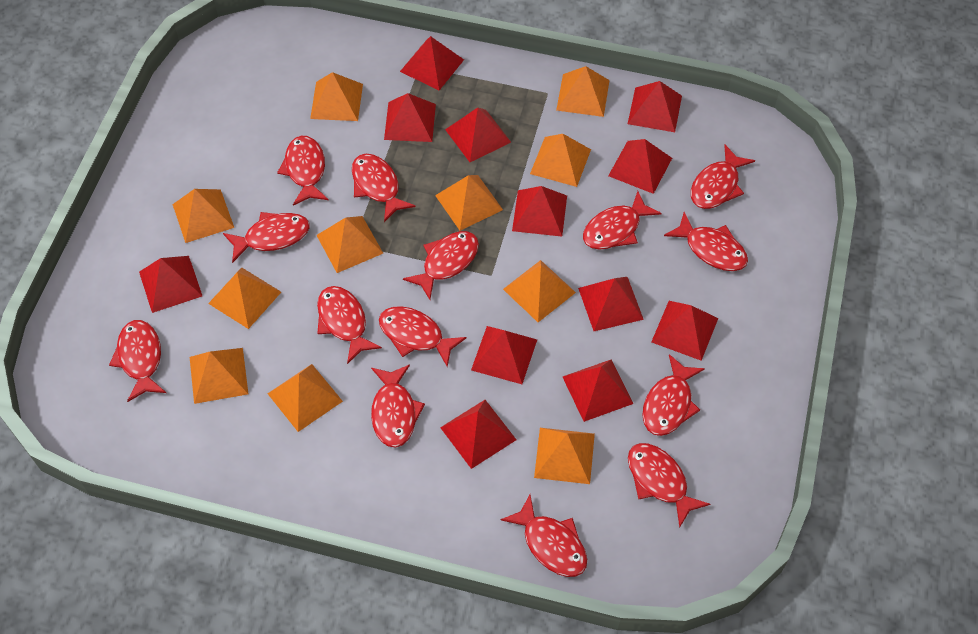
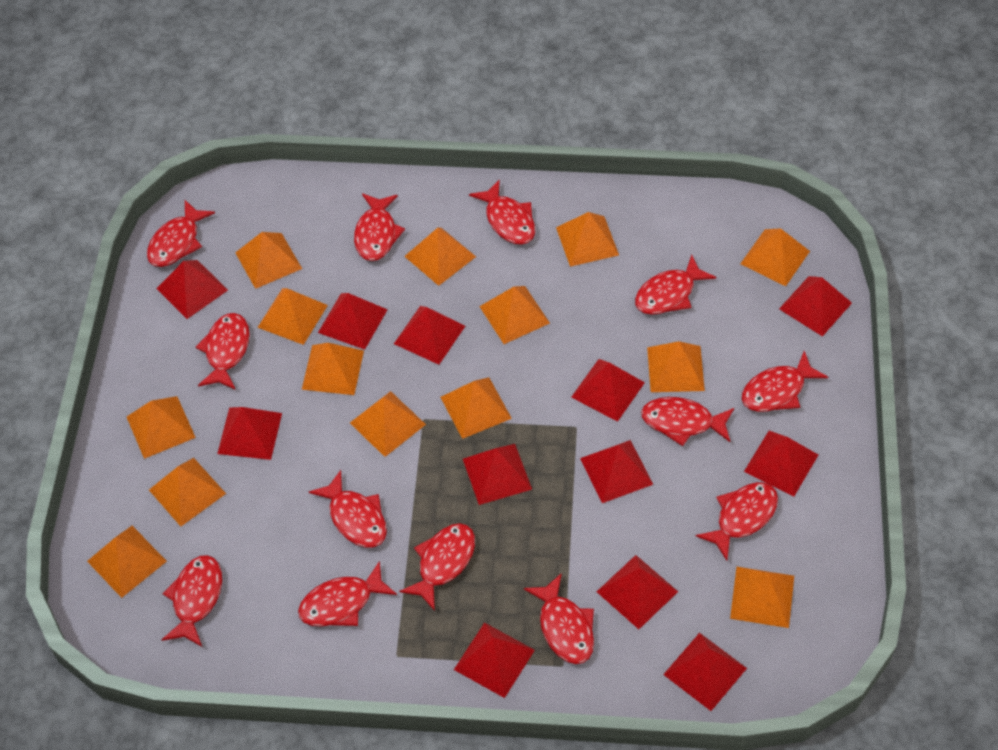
orange pyramid: [172,189,234,243] [190,348,248,404] [208,267,281,329] [268,364,343,432] [310,72,363,121] [316,216,383,273] [435,175,503,231] [503,260,576,322] [530,134,591,187] [534,428,595,484] [556,66,610,117] = 11 -> [87,526,167,598] [127,396,196,459] [149,458,226,526] [235,232,302,289] [257,288,328,345] [302,343,364,395] [350,391,426,457] [404,228,476,286] [440,377,512,439] [479,286,550,344] [556,212,619,267] [647,341,705,392] [730,567,794,628] [740,228,810,286] = 14
red fish: [109,320,166,402] [223,212,310,263] [277,136,329,205] [317,286,382,364] [352,154,416,222] [371,365,425,448] [379,306,466,367] [403,231,479,300] [501,495,587,577] [583,191,662,250] [628,443,710,528] [642,354,705,436] [664,212,748,271] [691,145,755,209] = 14 -> [147,200,215,267] [162,555,222,647] [196,313,250,390] [298,561,397,627] [309,470,387,548] [354,194,405,261] [399,523,475,611] [469,179,535,245] [524,573,594,664] [635,255,716,315] [641,397,734,446] [696,482,778,561] [742,351,828,412] = 13

